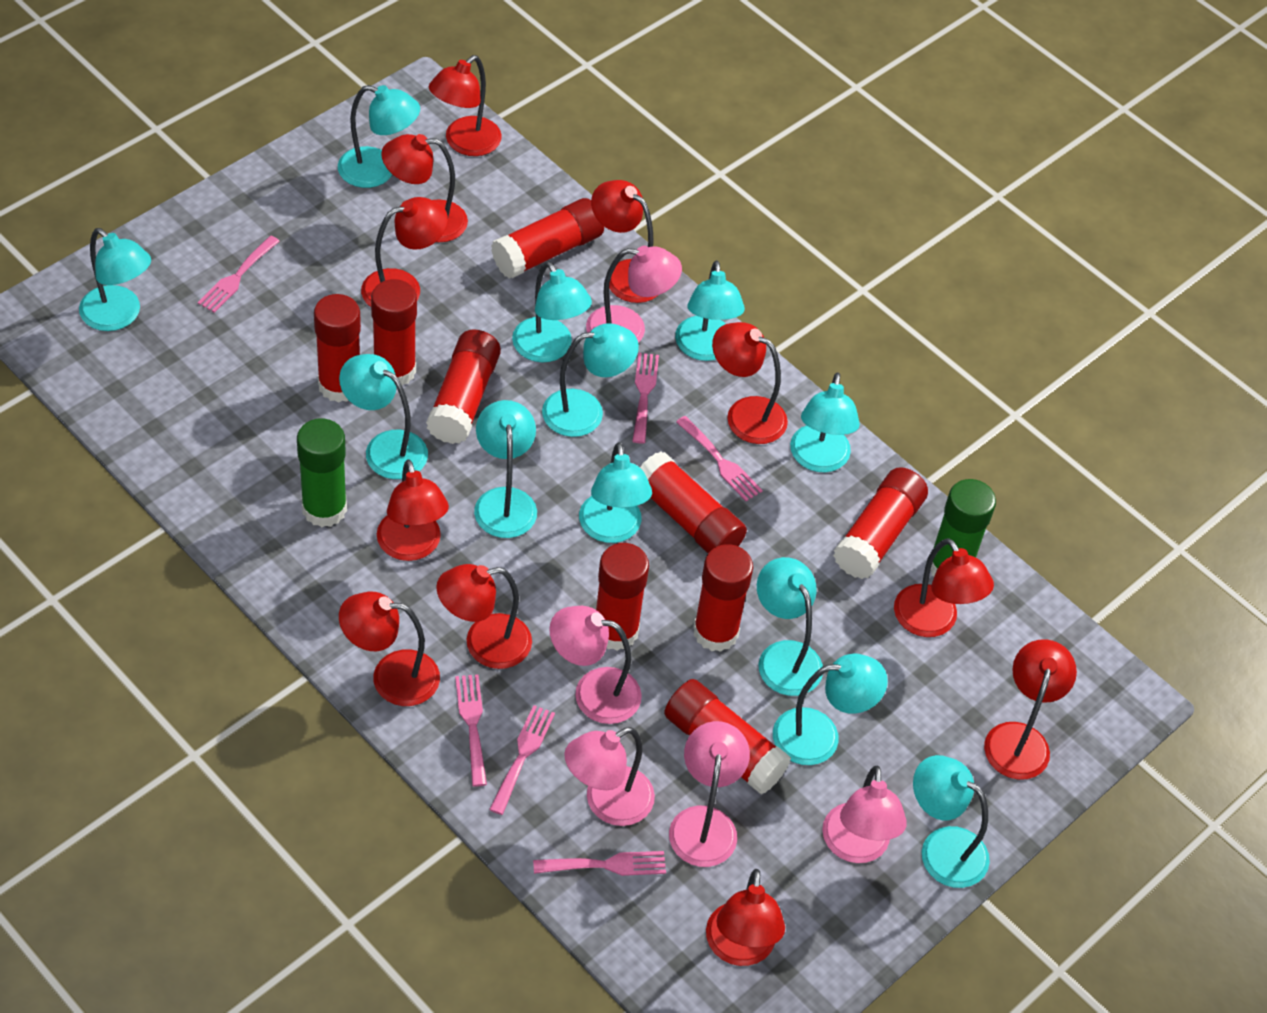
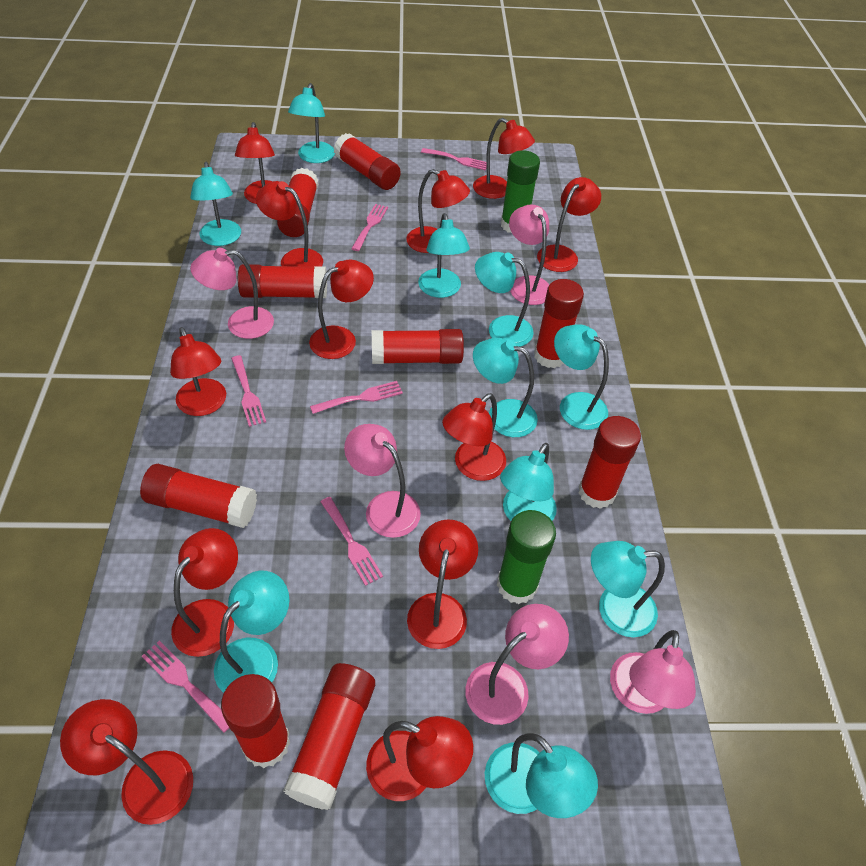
red lamp: [339,592,440,706] [361,197,448,307] [377,459,449,561] [381,134,468,242] [429,55,502,156] [436,564,532,669] [591,180,658,303] [706,869,785,966] [712,322,788,444] [894,538,994,637] [984,639,1077,780] = 11 -> [60,699,193,825] [170,327,226,416] [171,528,238,657] [235,122,275,204] [256,181,323,267] [309,259,374,359] [366,716,473,801] [406,169,470,253] [407,519,478,649] [442,393,506,481] [473,118,535,199] [537,177,601,272] = 12
turquoise lamp: [79,228,151,331] [338,85,420,188] [339,354,428,479] [474,400,537,538] [512,261,592,362] [542,323,639,437] [579,442,652,543] [675,260,745,361] [757,557,823,696] [773,654,888,765] [790,373,860,472] [913,755,990,888] = 12 -> [190,162,241,246] [214,571,289,693] [288,83,335,163] [418,213,470,298] [473,338,538,437] [475,252,534,347] [485,733,598,818] [500,443,557,521] [554,324,609,430] [591,541,665,637] = 10

